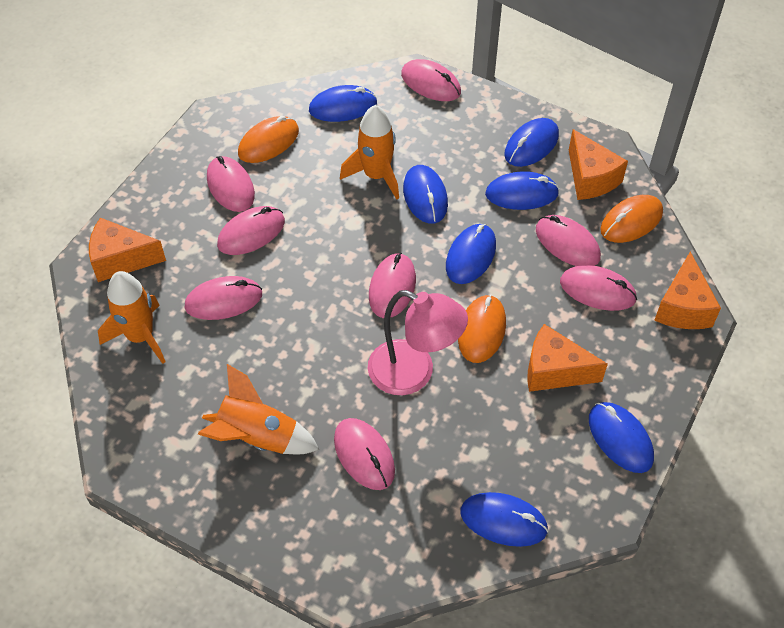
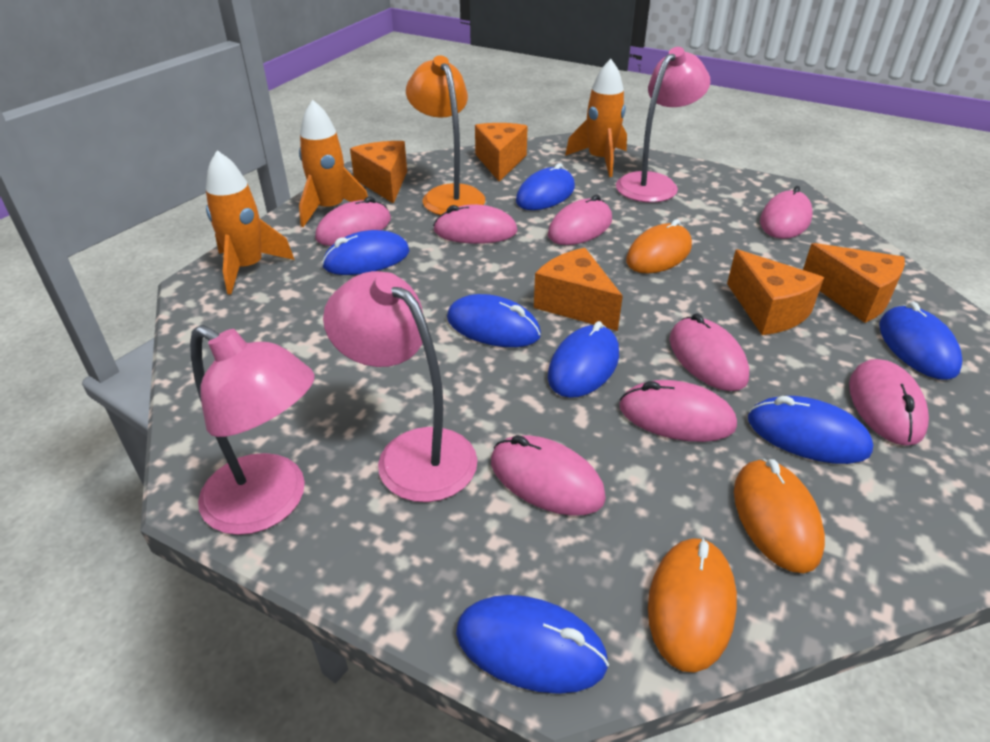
orange cheese: [89,218,166,282] [527,324,608,392] [569,129,628,200] [654,252,721,329] = 4 -> [350,141,407,204] [475,123,528,182] [534,248,623,331] [727,249,824,335] [803,243,905,323] = 5
orange lamp: none = 0 -> [406,55,485,215] = 1
pink lamp: [368,290,468,395] = 1 -> [190,325,315,535] [323,271,477,502] [616,47,710,203] = 3

